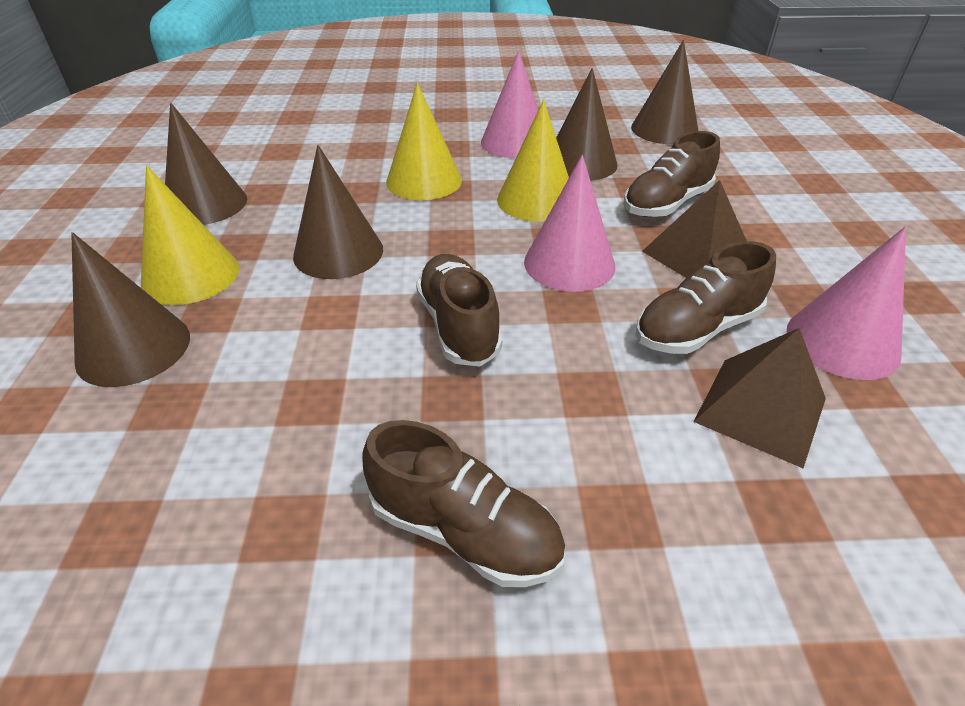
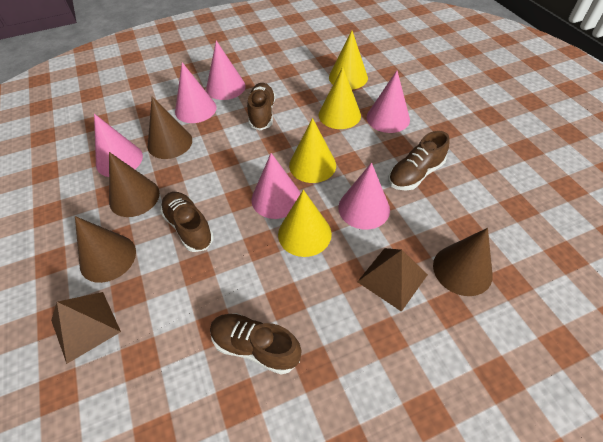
brown cone: [71,232,190,387] [165,103,247,225] [293,145,383,279] [556,68,617,181] [631,40,698,144] = 5 -> [75,216,136,283] [109,152,160,217] [148,96,192,159] [433,228,493,296] = 4
pink cone: [481,50,538,158] [524,155,615,292] [787,226,906,380] = 3 -> [94,114,143,177] [175,62,217,123] [206,40,246,100] [251,153,301,219] [338,163,390,230] [367,71,410,133] = 6
yellow cone: [141,165,239,305] [386,83,462,200] [497,99,569,222] = 3 -> [278,190,332,257] [289,118,336,183] [319,67,361,129] [329,31,368,89] = 4

